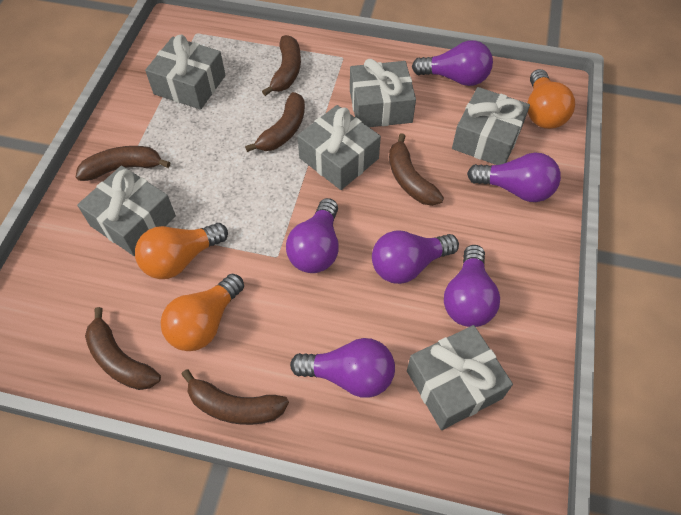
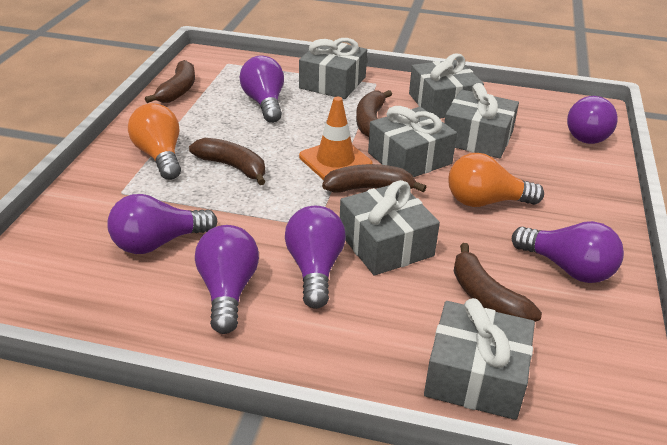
brown banana: [76,146,170,181] [85,307,161,390] [181,369,289,425] [245,92,305,152] [262,35,301,96] [389,133,444,206] = 6 -> [145,60,195,103] [189,138,265,185] [322,164,426,193] [356,90,392,137] [454,243,542,322] = 5
orange light bulb: [135,223,228,279] [161,274,244,351] [528,69,575,129] = 3 -> [128,103,181,180] [448,153,544,207] = 2
orange traffic cone: none = 0 -> [299,97,372,180] = 1

